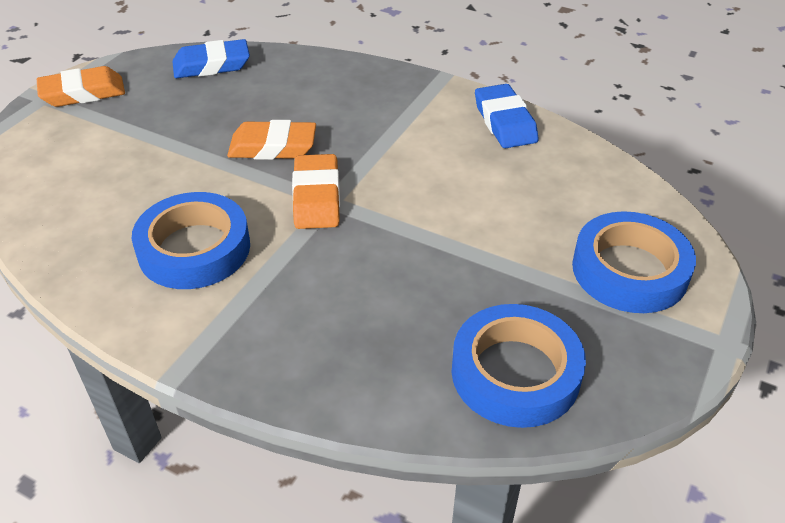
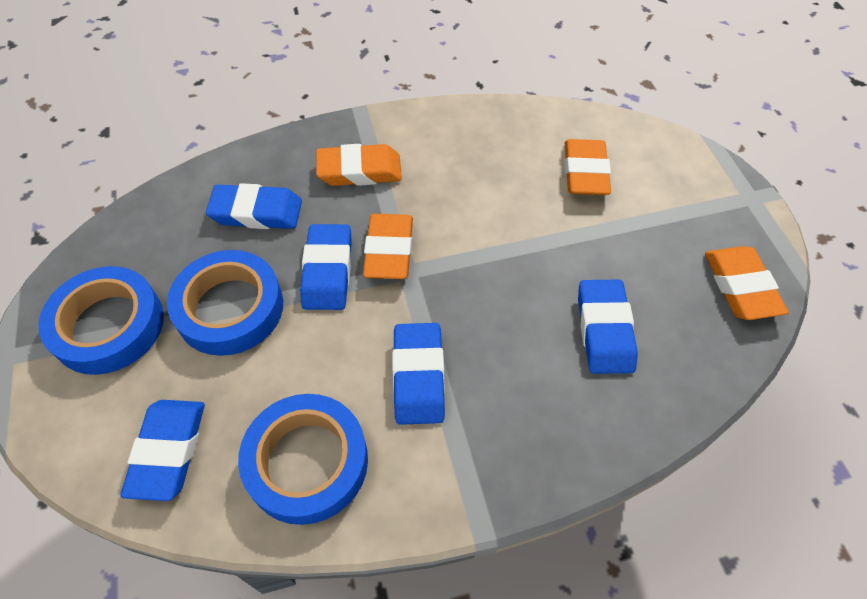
blue eraser: [172,39,250,78] [475,84,539,148] = 2 -> [120,400,205,501] [206,183,302,229] [300,224,352,310] [392,323,445,425] [578,279,638,374] = 5
orange eraser: [37,66,125,107] [227,120,316,160] [292,154,340,229] = 3 -> [316,144,402,186] [363,214,413,279] [564,139,611,195] [705,246,789,320] = 4

